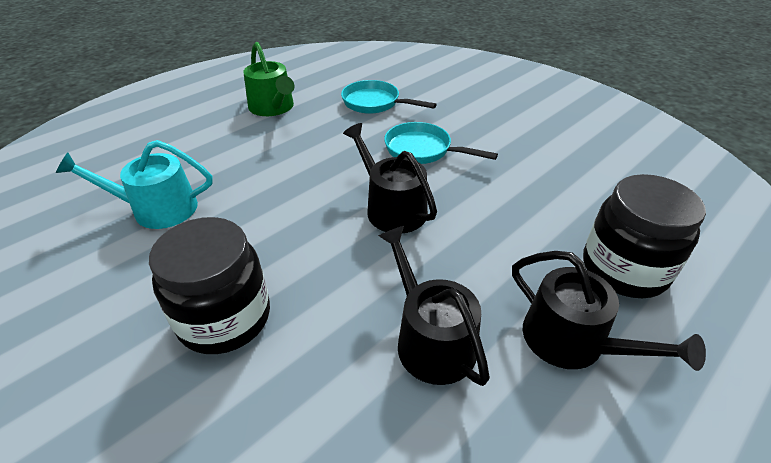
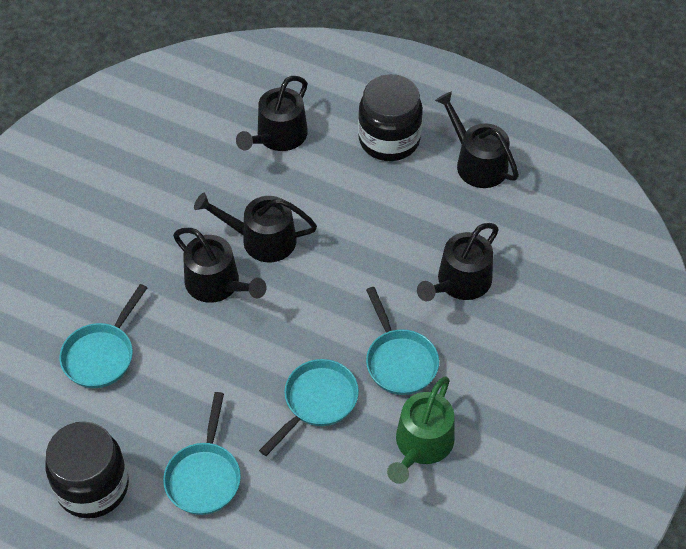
black watering can: [343,123,437,233] [378,226,490,386] [512,251,706,371] = 3 -> [173,228,266,303] [194,193,317,262] [236,76,308,151] [417,223,499,301] [435,91,519,188] = 5
turquoise pan: [341,80,437,114] [384,122,498,164] = 2 -> [60,284,147,388] [163,392,241,515] [259,359,359,456] [366,287,439,395] = 4
turquoise watering can: [56,140,213,229] = 1 -> none = 0

